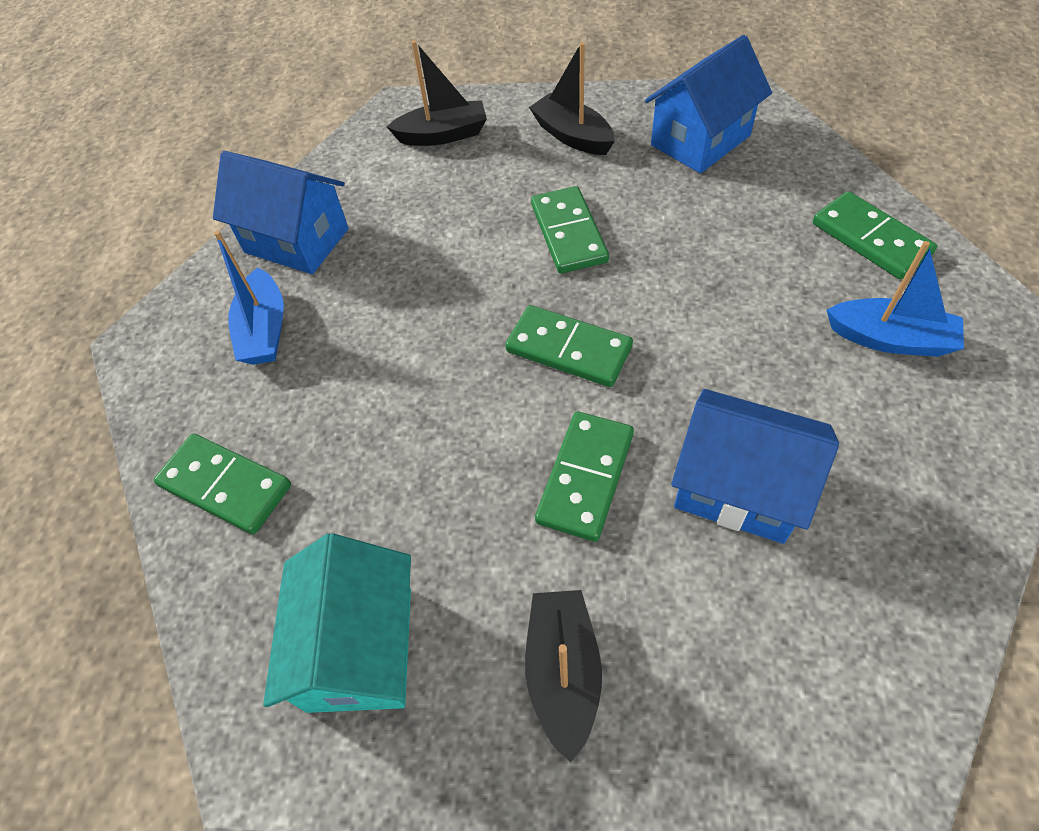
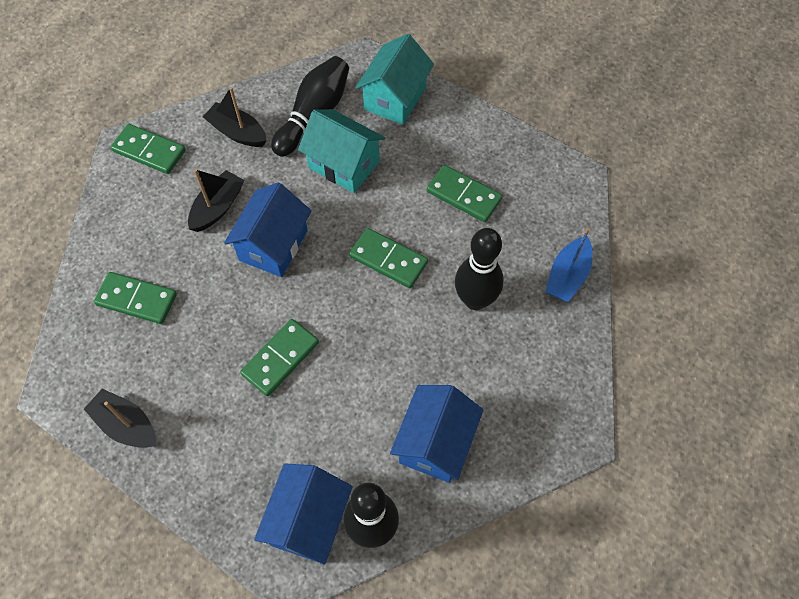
black bowling pin: none = 0 -> [271,56,349,157] [344,483,399,548] [455,228,504,310] = 3
blue boat: [214,231,284,365] [827,241,964,357] = 2 -> [545,228,592,302] = 1
turquoise house: [263,533,411,713] = 1 -> [298,109,385,193] [355,34,434,125] = 2

